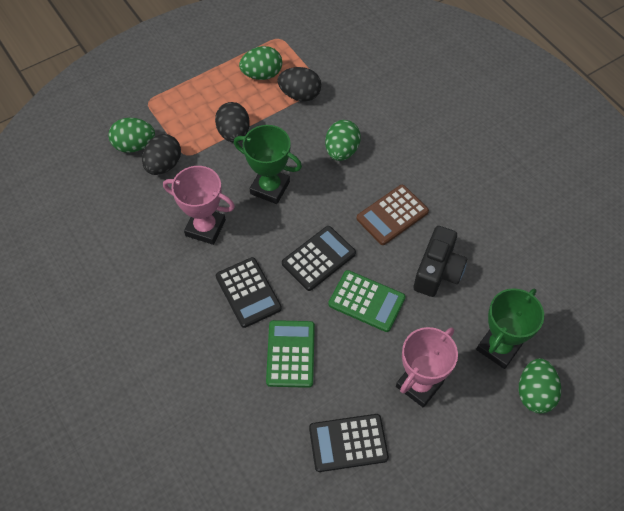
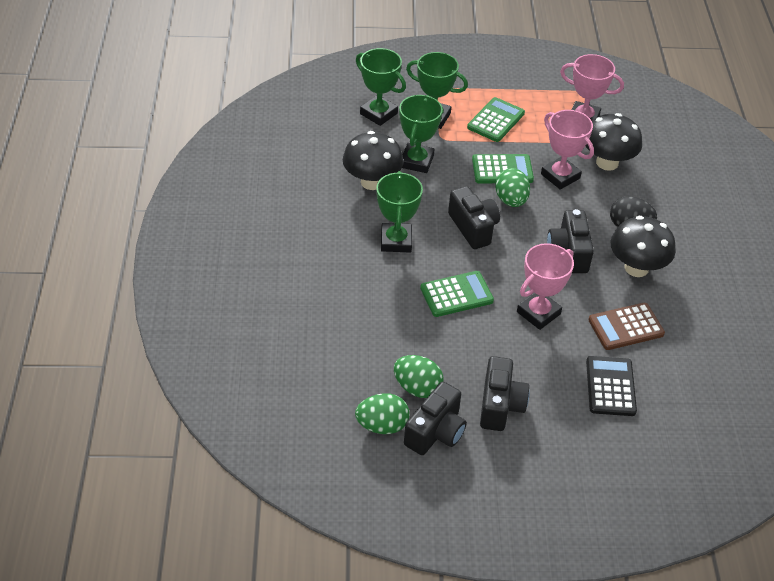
black calculator: [216,257,282,328] [282,226,356,291] [309,414,389,472] = 3 -> [586,356,637,416] = 1
black camera: [413,226,467,297] = 1 -> [404,382,467,455] [448,186,500,249] [480,356,530,431] [547,209,594,273] = 4
black egg: [142,134,181,175] [215,102,250,143] [278,67,321,101] = 3 -> [610,196,657,227] = 1
black mushroom: none = 0 -> [343,131,404,190] [586,113,642,171] [611,216,676,277] = 3
green calculator: [266,320,315,388] [328,270,406,332] = 2 -> [420,271,494,317] [467,97,525,142] [472,154,534,183] = 3
green egg: [108,118,155,153] [239,46,282,80] [325,120,361,161] [519,359,561,414] = 4 -> [355,393,410,434] [394,355,444,398] [495,168,530,207] = 3
green trophy: [234,125,302,204] [476,288,544,369] = 2 -> [356,48,406,126] [376,171,423,252] [399,95,443,173] [406,52,468,129] = 4
pink trophy: [163,166,235,245] [396,327,458,408] = 2 -> [517,243,574,330] [541,110,594,190] [560,54,624,121] = 3

